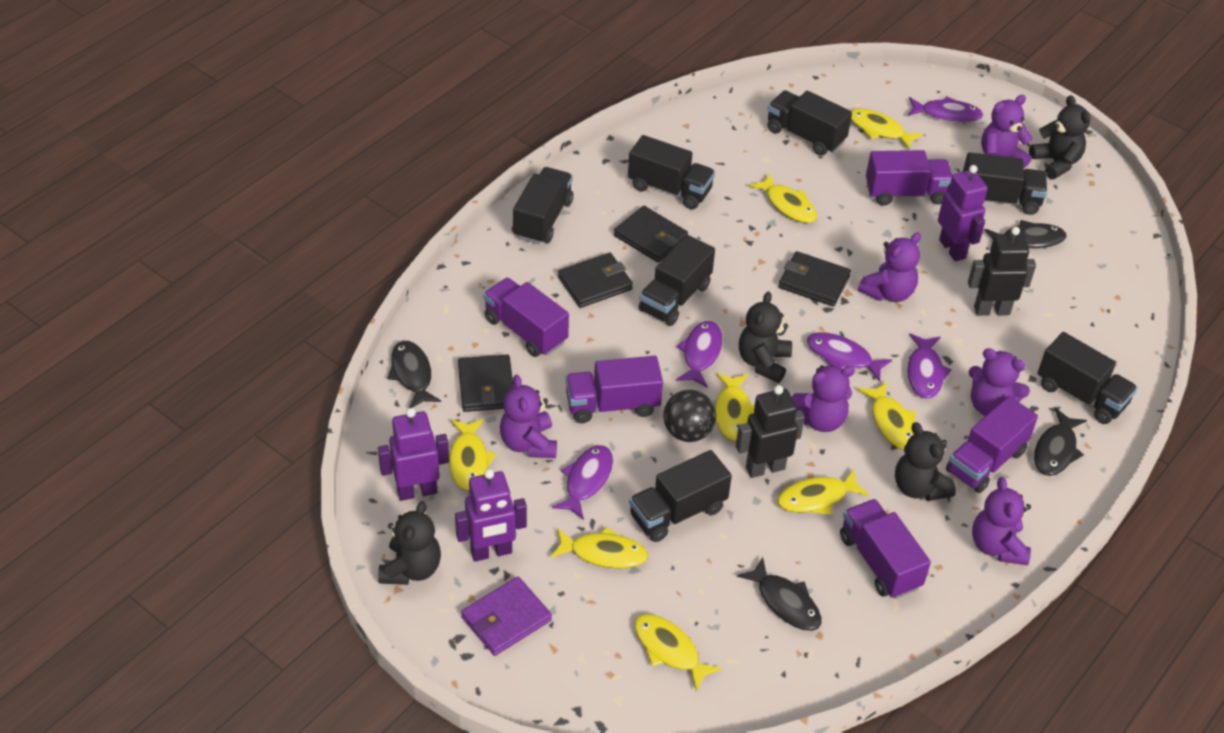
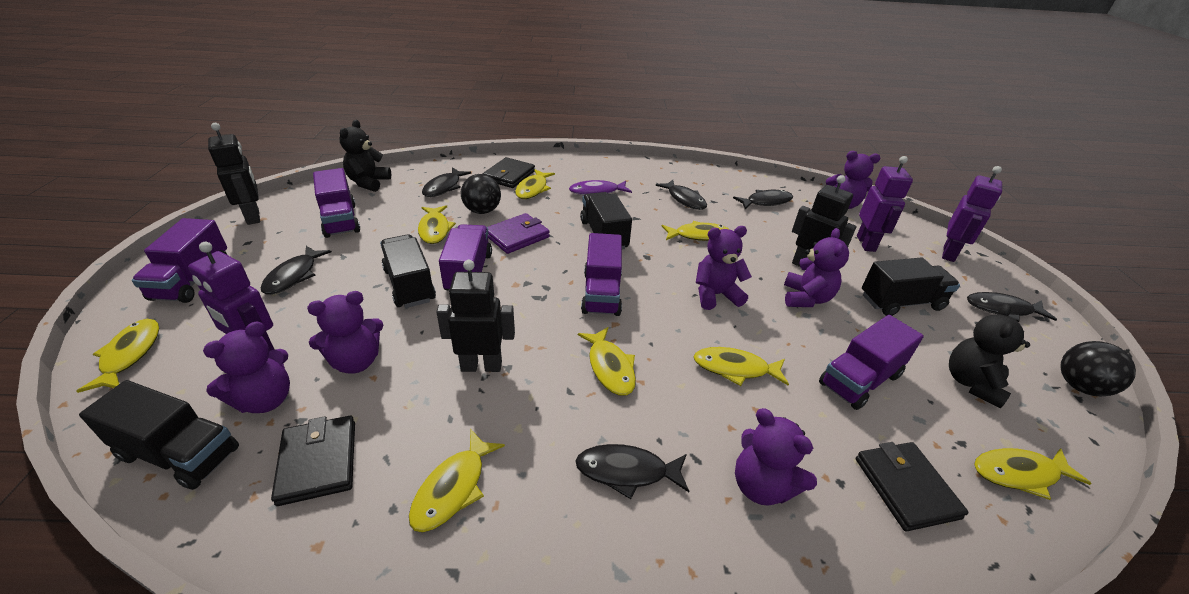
black ball: [663,390,716,442] = 1 -> [461,174,501,214] [1060,341,1136,396] = 2
black fish: [387,341,441,408] [737,557,821,631] [985,220,1066,249] [1034,408,1087,476] = 4 -> [261,246,332,295] [422,167,471,197] [576,444,689,499] [656,180,707,210] [733,190,793,209] [967,292,1057,322] = 6
black robot: [736,385,805,478] [968,227,1036,316] = 2 -> [208,123,260,225] [436,260,515,372] [792,175,857,267] = 3
black teddy bear: [378,501,441,585] [739,292,792,383] [895,422,956,501] [1029,95,1091,179] = 4 -> [339,120,391,192] [949,304,1030,408] = 2
black truck: [513,167,573,244] [628,135,715,209] [629,450,732,542] [638,235,715,326] [768,90,852,156] [963,152,1047,215] [1037,332,1138,424] = 7 -> [79,380,239,490] [380,234,436,308] [580,192,632,250] [862,257,960,316] = 4
black wallet: [458,354,514,412] [558,253,633,308] [614,206,688,263] [779,251,851,306] = 4 -> [271,416,355,506] [483,157,535,188] [856,442,969,531] = 3
purple fish: [552,445,613,520] [676,321,723,387] [807,332,892,382] [907,333,952,399] [908,96,983,123] = 5 -> [569,180,632,195] = 1

